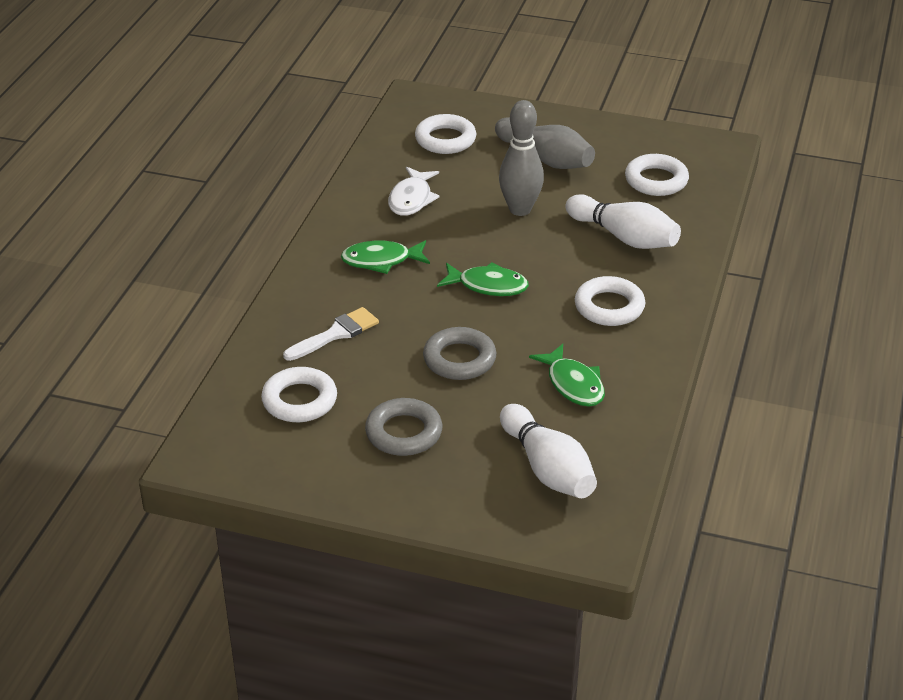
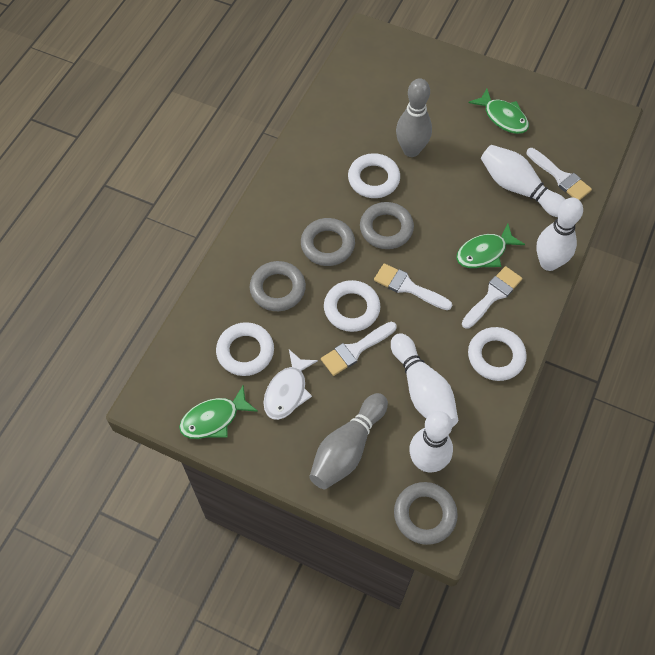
grey ring: [365,398,442,456] [423,327,496,380] = 2 -> [250,261,306,311] [301,218,355,266] [360,202,414,249] [394,482,458,545] = 4
white bowling pin: [500,404,597,498] [565,194,681,249] = 2 -> [391,333,458,427] [409,411,453,472] [481,145,566,217] [536,198,583,271] = 4
white brush: [283,307,379,361] = 1 -> [321,322,397,376] [374,263,452,310] [462,266,522,329] [527,148,592,200] = 4

